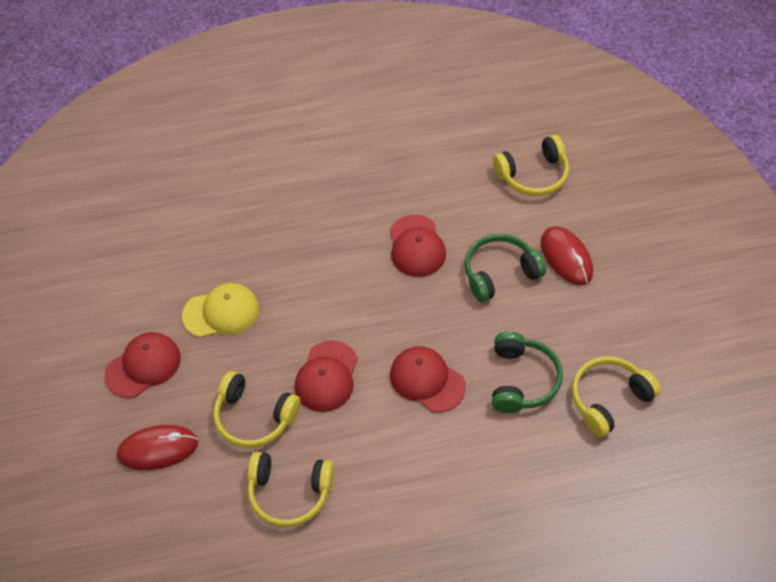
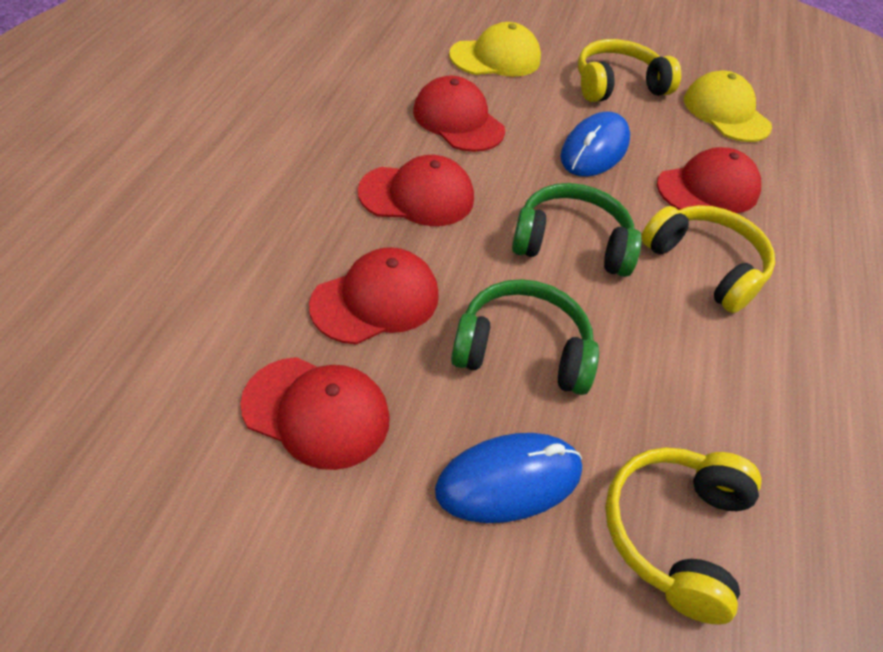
blue mouse: none = 0 -> [435,433,582,523] [560,112,630,177] = 2
red cap: [104,332,181,398] [295,340,358,412] [390,215,446,277] [390,346,466,413] = 4 -> [240,357,390,470] [309,247,439,345] [358,155,474,226] [413,76,505,152] [657,147,761,213] = 5
red mouse: [117,425,198,470] [541,226,593,285] = 2 -> none = 0
yellow cap: [182,283,259,337] = 1 -> [449,22,541,77] [684,70,772,142] = 2
yellow headphones: [213,371,301,448] [248,452,334,527] [493,135,569,196] [572,357,661,437] = 4 -> [578,39,681,102] [605,447,762,625] [641,205,775,313] = 3

